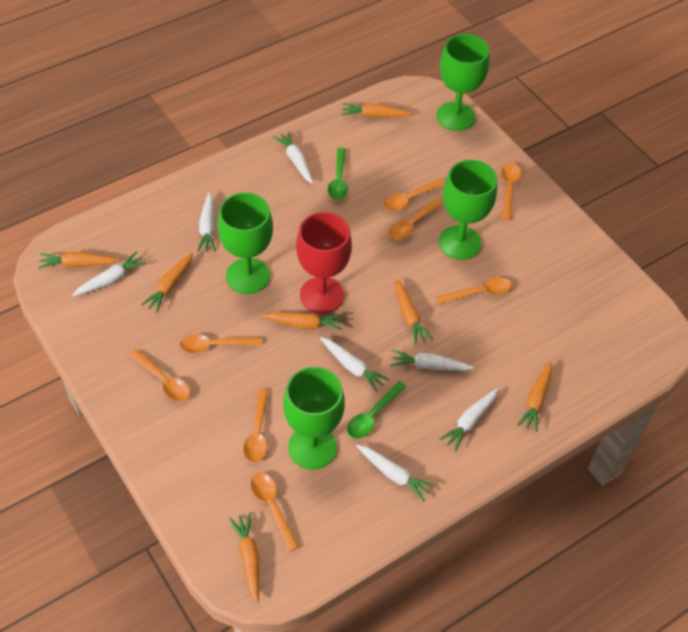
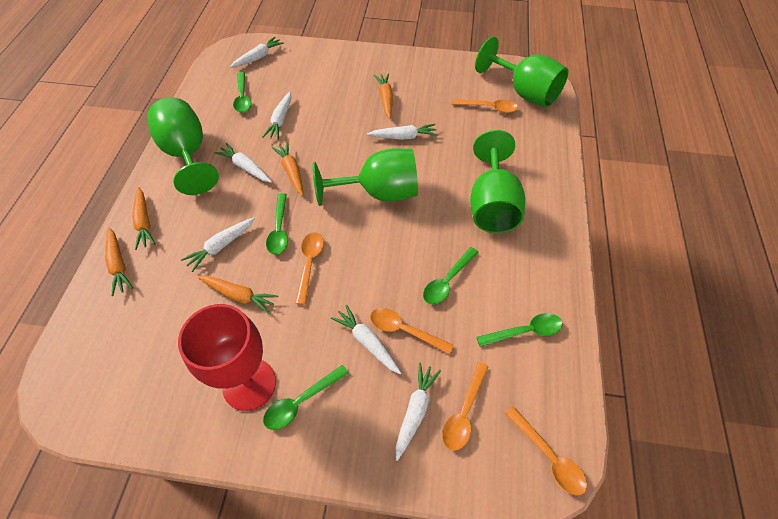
green spoon: [328,148,348,200] [347,381,406,439] = 2 -> [233,72,251,112] [263,365,349,430] [266,193,288,255] [423,247,478,305] [476,313,563,347] = 5
orange carrot: [38,252,119,269] [141,252,193,313] [229,513,259,602] [262,312,344,330] [342,103,412,117] [395,279,433,345] [517,361,552,432] = 7 -> [105,228,133,296] [132,187,156,250] [197,276,278,314] [272,142,303,196] [374,73,393,119] = 5
orange spoon: [129,349,190,401] [180,334,261,353] [243,389,268,463] [251,473,299,552] [383,178,445,211] [389,198,444,240] [436,277,511,304] [501,163,521,220] = 8 -> [295,232,324,305] [370,308,454,354] [442,362,489,451] [452,99,518,113] [505,406,587,495] = 5

